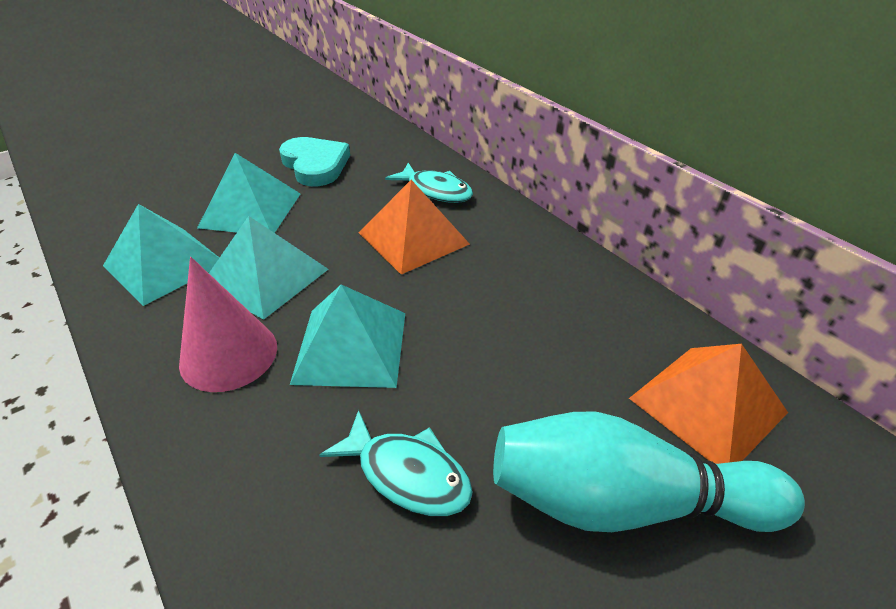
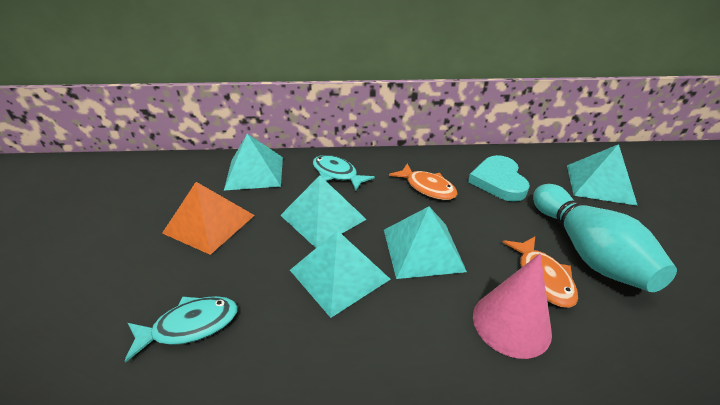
orange fish: none = 0 -> [389,164,457,200] [502,237,578,308] = 2
orange pyramid: [359,180,470,275] [629,344,788,464] = 2 -> [162,182,255,255] = 1
turquoise pyramid: [103,204,219,306] [197,153,300,233] [209,216,328,320] [290,284,405,388] = 4 -> [224,134,283,190] [280,176,367,248] [290,230,391,318] [384,206,467,279] [567,144,638,206] = 5

